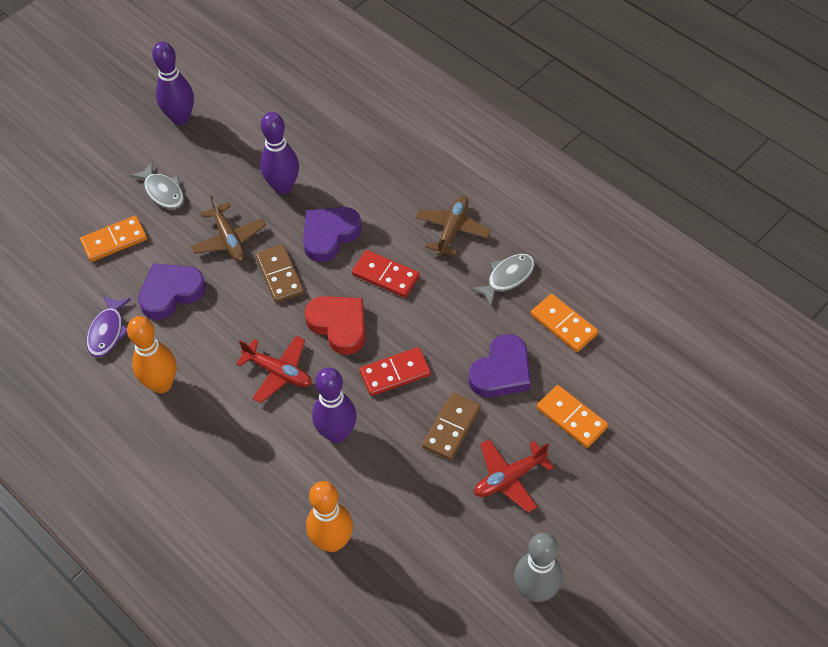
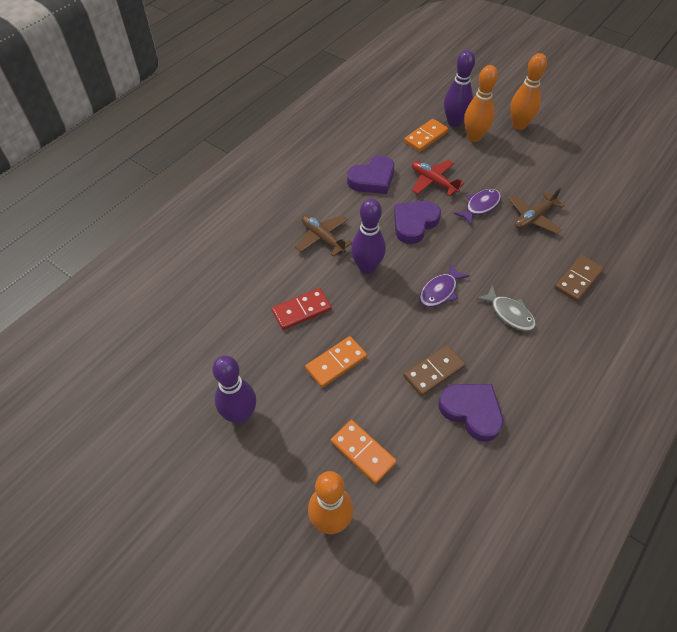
grey bowling pin: [514,533,562,602] = 1 -> none = 0
grey fish: [130,162,184,209] [471,254,535,306] = 2 -> [476,285,536,331] = 1
orange bowling pin: [127,316,177,393] [306,481,353,552] = 2 -> [308,471,353,534] [464,65,498,142] [510,53,547,130] = 3
purple fish: [87,295,131,357] = 1 -> [419,263,470,307] [454,189,501,225] = 2
red domino: [352,250,420,298] [360,347,431,396] = 2 -> [272,288,332,330] = 1
red heart: [305,296,365,355] = 1 -> none = 0
red plane: [236,336,312,403] [474,439,554,513] = 2 -> [412,160,464,196] = 1

